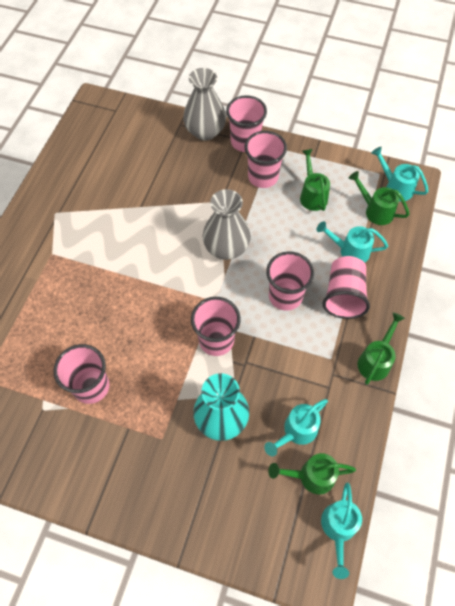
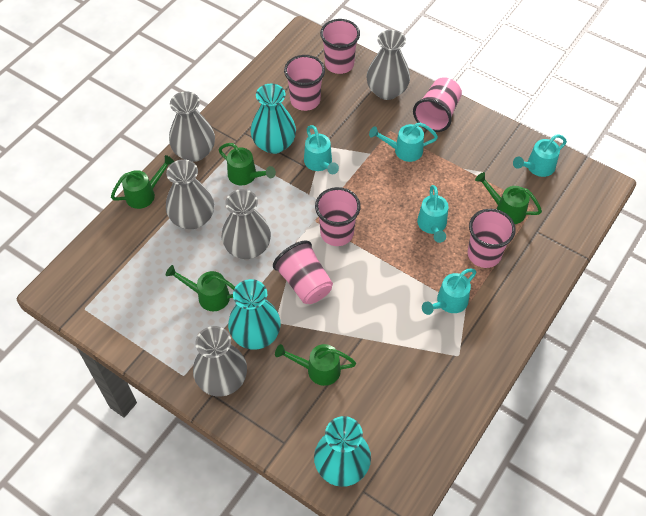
green watering can: [268,453,356,495] [300,149,330,211] [349,171,409,225] [357,313,405,385] = 4 -> [111,155,174,209] [166,265,235,311] [219,143,276,185] [275,344,356,386] [475,172,542,224] = 5
grey vase: [183,68,226,140] [203,189,251,260] = 2 -> [166,159,214,229] [169,91,215,162] [193,326,247,397] [222,189,271,259] [366,30,410,100] = 5
turquoise vase: [193,373,249,441] = 1 -> [228,279,281,350] [251,84,296,154] [314,416,371,487] = 3
turquoise watering can: [264,399,328,456] [316,221,388,263] [321,482,362,579] [371,147,429,201] = 4 -> [304,125,339,174] [369,123,438,162] [417,185,448,243] [422,268,477,315] [513,134,567,177] = 5

